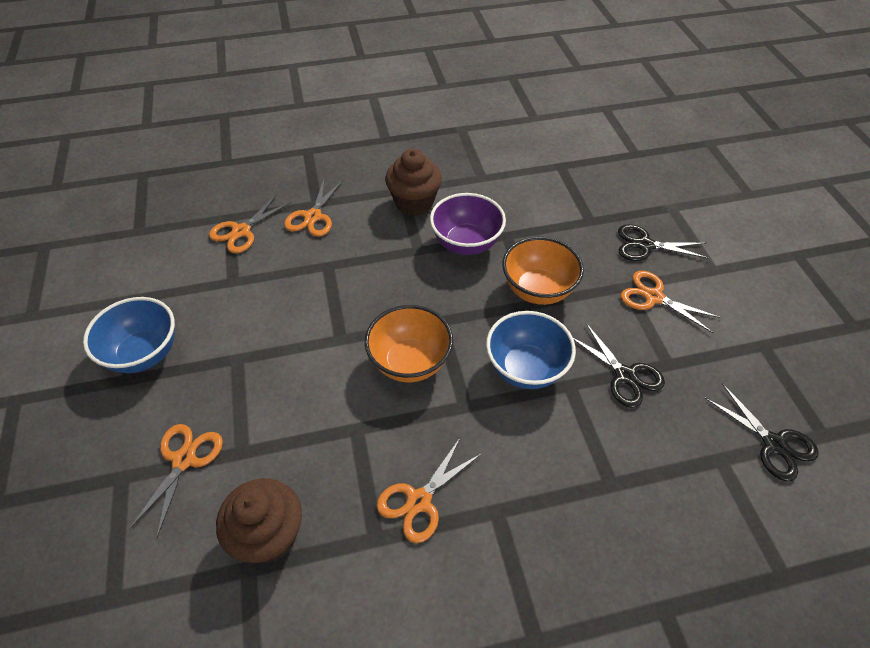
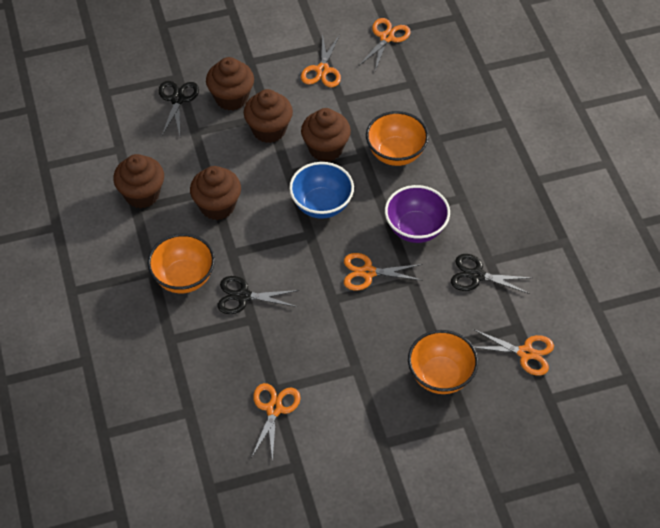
blue bowl: [83,297,175,373] [486,311,576,389] = 2 -> [289,162,354,219] = 1
brown cupcake: [216,478,302,563] [385,149,442,216] = 2 -> [113,154,164,209] [190,166,241,220] [206,57,254,111] [244,89,293,143] [301,108,351,162] = 5
orange bowl: [365,305,453,382] [502,237,584,305] = 2 -> [148,234,215,293] [366,111,429,166] [408,330,478,394] = 3

